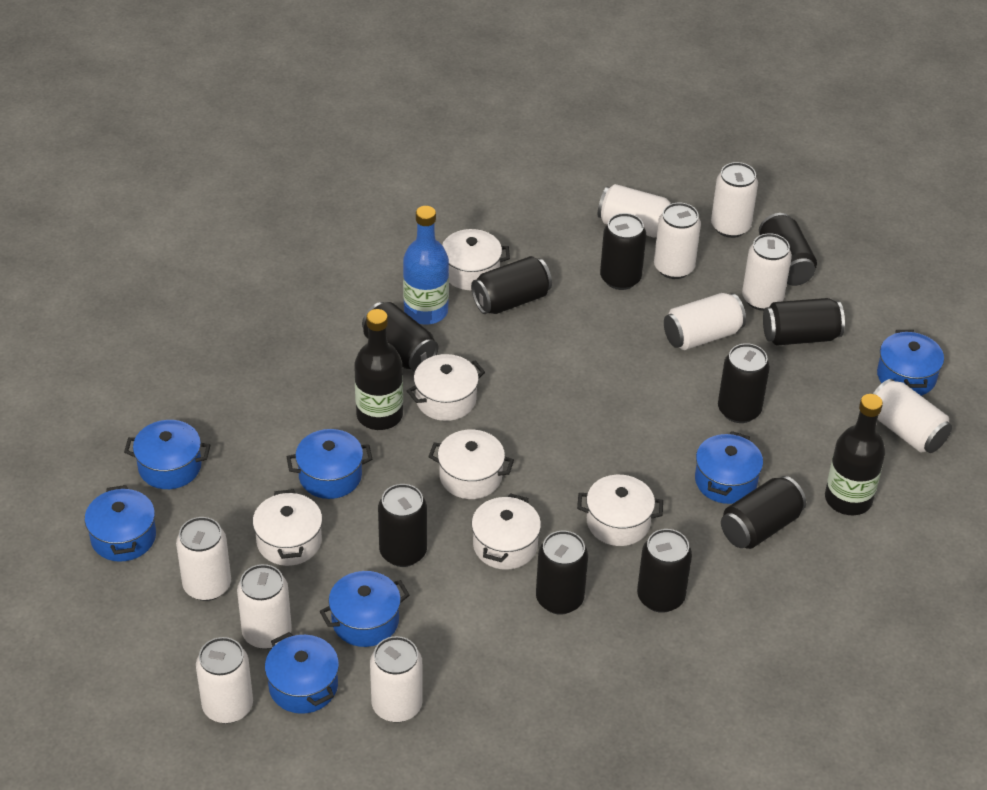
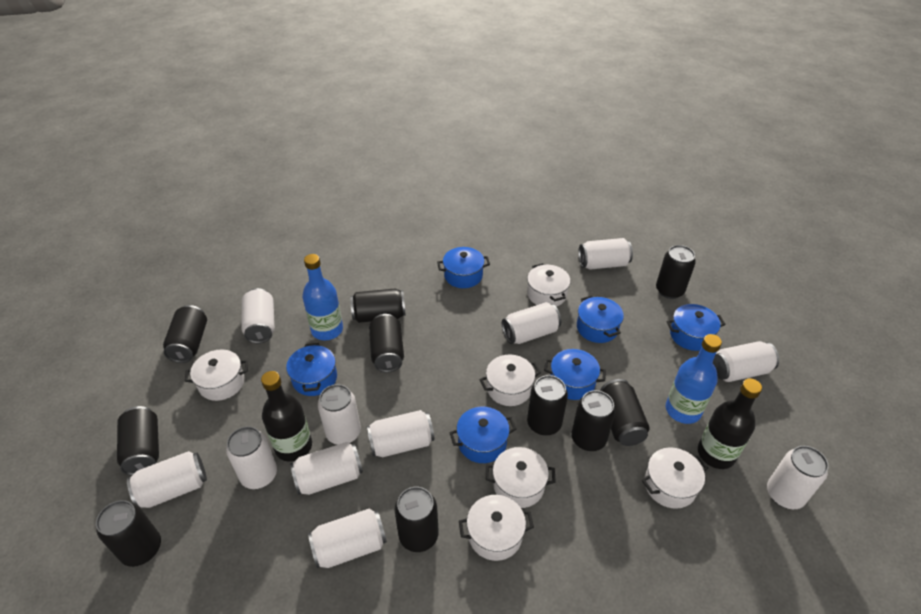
blue bottle: [403,206,449,325] = 1 -> [302,254,343,341] [666,334,722,424] = 2
blue pot: [85,485,156,562] [124,420,210,489] [265,632,339,714] [287,429,372,499] [320,571,409,647] [695,431,763,504] [877,330,944,396] = 7 -> [286,343,337,396] [437,247,490,288] [449,407,516,463] [544,349,606,400] [577,295,624,343] [666,304,726,351] = 6
white can: [176,517,231,601] [196,637,253,724] [237,564,292,649] [370,636,423,723] [598,184,672,238] [654,203,701,279] [664,293,746,350] [711,162,758,238] [742,233,792,311] [873,379,952,453] = 10 -> [127,451,207,508] [226,426,277,489] [242,288,275,344] [290,442,363,495] [308,509,387,568] [318,384,361,445] [367,410,435,457] [502,302,561,344] [578,238,633,270] [713,341,779,382] [767,446,829,509] = 11

